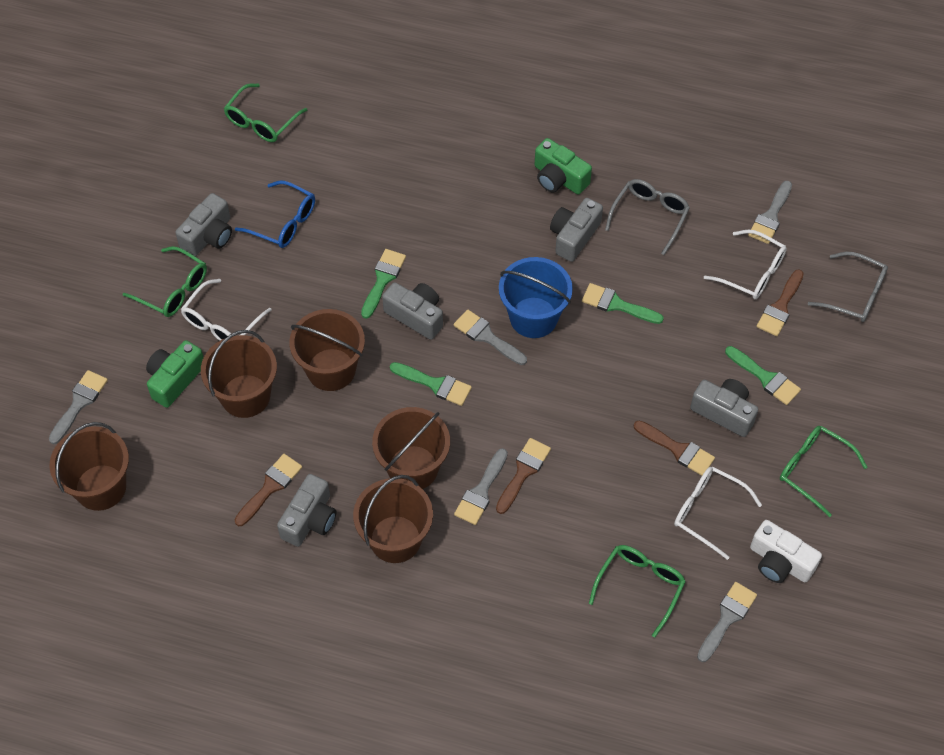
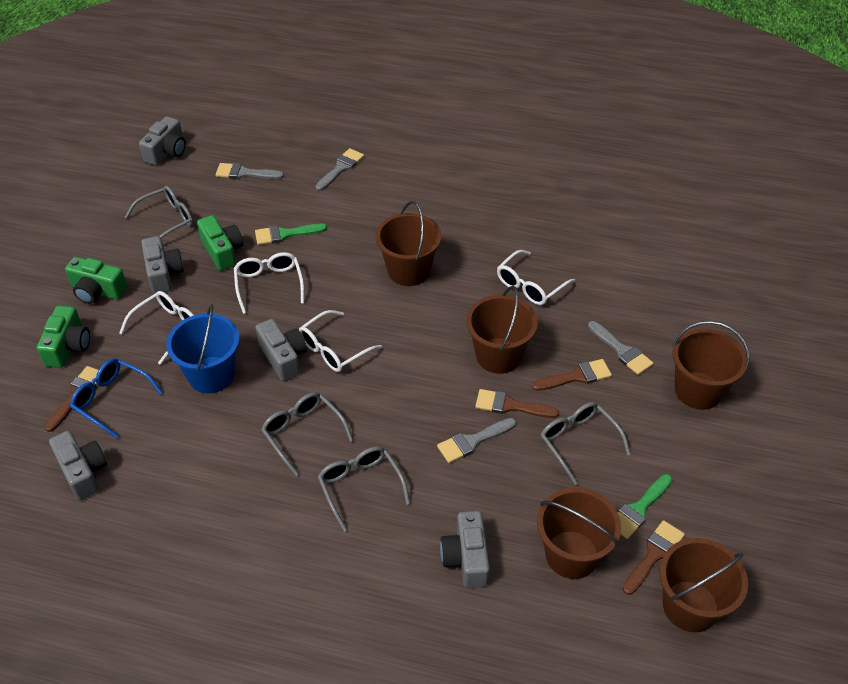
green brush: [361,249,406,319] [390,362,472,406] [582,283,664,324] [725,346,801,405] = 4 -> [255,224,327,245] [617,474,673,539] = 2
green camera: [146,340,204,408] [535,138,592,195] = 2 -> [36,306,90,368] [65,257,127,304] [197,215,243,271] = 3
green glasses: [123,246,207,317] [224,84,307,142] [589,545,686,637] [780,426,868,517] = 4 -> none = 0
grey brush: [49,370,108,444] [454,309,527,365] [454,448,508,525] [697,582,757,662] [748,181,792,244] = 5 -> [216,163,284,179] [316,148,364,191] [437,418,516,463] [588,321,653,375] = 4
grey glasses: [605,179,690,255] [808,252,888,322] = 2 -> [125,186,193,239] [261,392,353,476] [318,446,410,532] [541,402,631,485] = 4
white camera: [750,520,822,583] = 1 -> none = 0
white glasses: [181,279,272,341] [674,466,762,560] [704,229,787,300] = 3 -> [119,291,194,365] [234,252,304,314] [299,310,382,372] [497,250,575,305] = 4

